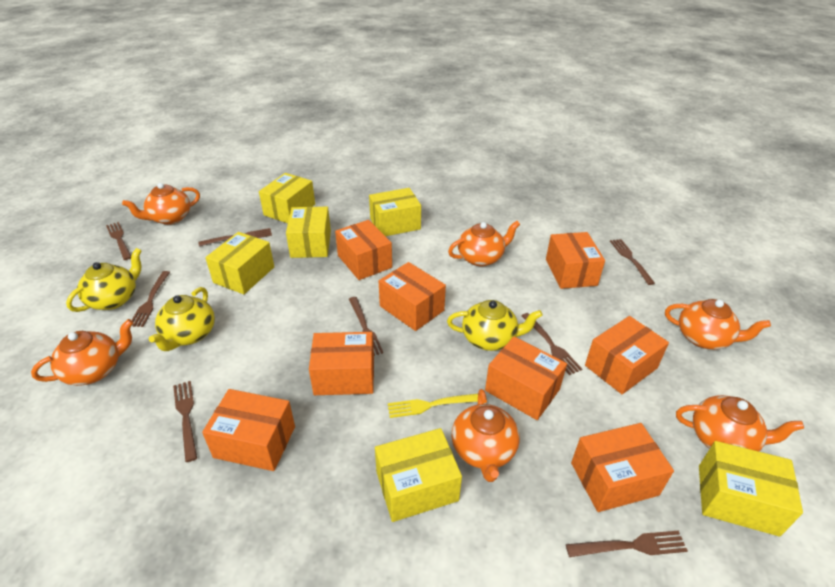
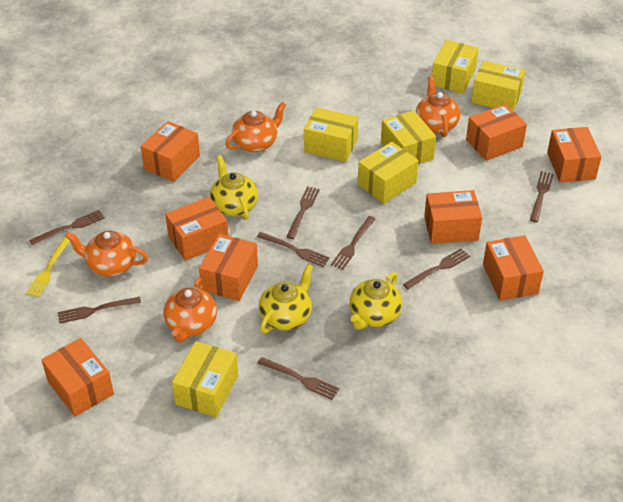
orange teapot: [31,319,134,386] [122,183,200,225] [448,221,520,266] [452,389,520,482] [665,299,771,350] [676,395,804,451] = 6 -> [65,231,148,277] [163,277,217,343] [226,102,286,152] [416,76,460,137] = 4

